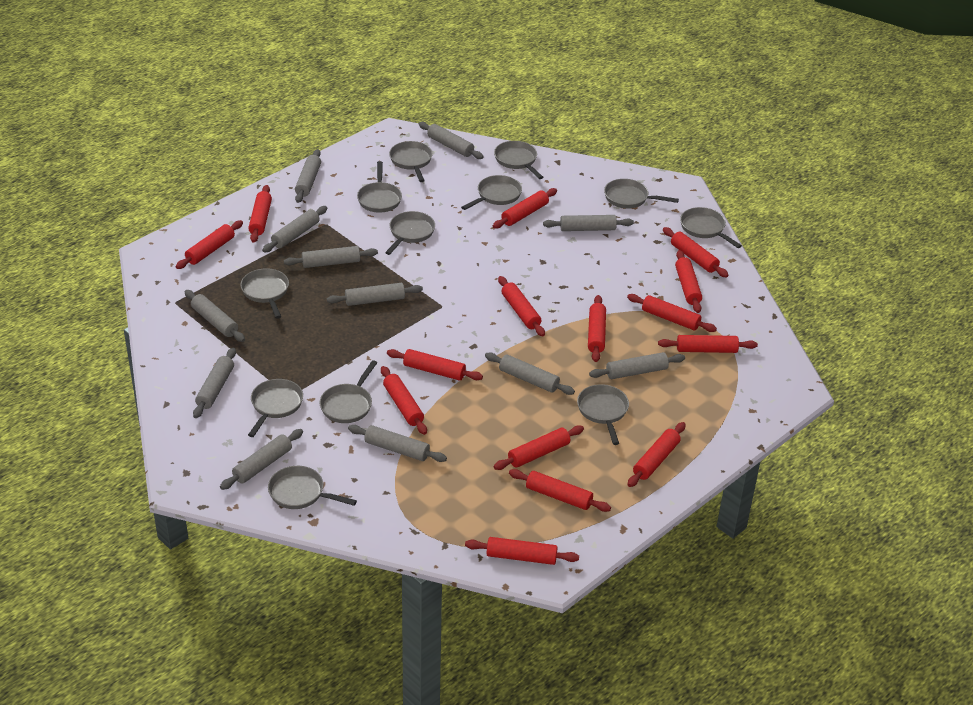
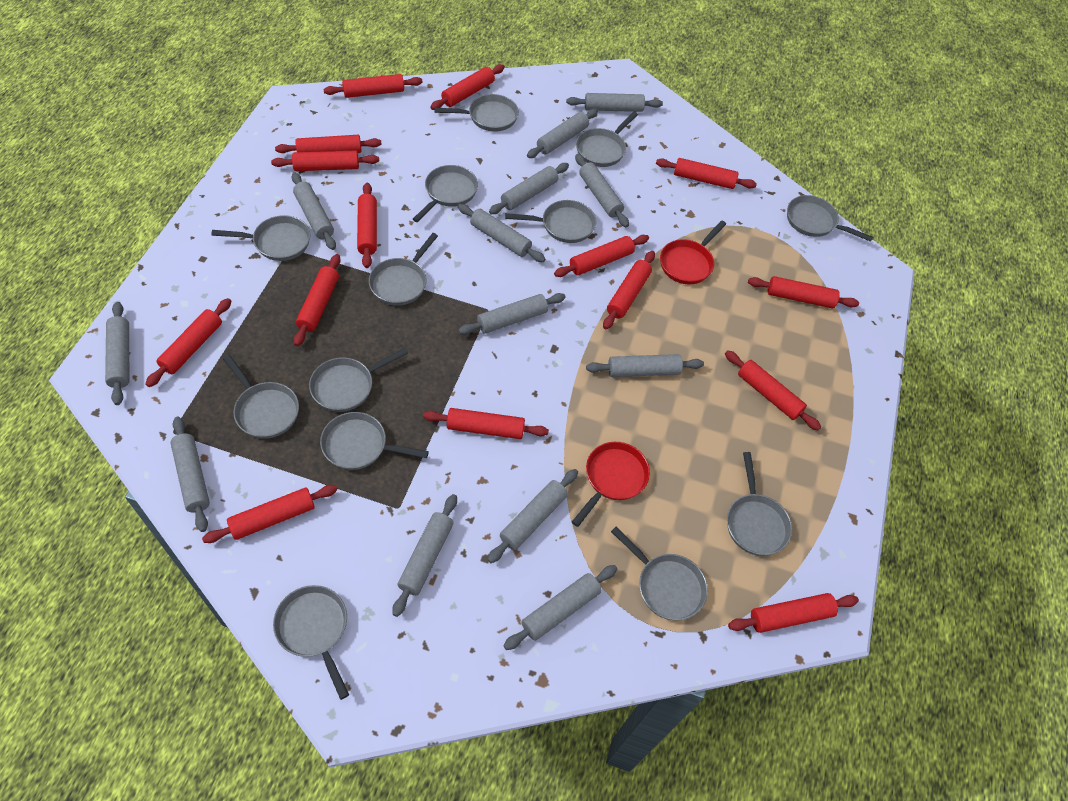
grey pan: [240,268,289,319] [248,379,303,437] [268,466,357,509] [320,360,377,423] [357,161,402,213] [385,211,435,255] [389,141,433,182] [461,175,522,210] [494,141,543,179] [577,384,629,445] [604,179,679,209] [680,207,742,248] = 12 -> [212,215,310,261] [223,355,299,439] [273,585,349,700] [309,348,408,412] [320,412,429,470] [369,233,438,306] [413,165,478,222] [434,94,519,132] [505,200,596,243] [576,111,638,167] [611,526,708,620] [727,452,792,556] [787,195,873,242] = 13
grey rolling pin: [185,290,245,342] [193,348,236,418] [220,429,303,490] [262,206,327,252] [284,246,378,268] [295,149,321,203] [327,283,423,306] [348,425,447,462] [419,122,484,159] [485,353,575,395] [543,215,634,231] [589,352,685,379] = 12 -> [105,302,129,405] [170,417,210,532] [292,173,336,250] [392,494,457,617] [458,204,546,262] [458,293,566,335] [487,469,578,563] [489,163,569,214] [503,565,617,650] [527,109,598,158] [566,93,663,112] [575,154,629,227] [586,354,704,377] = 13
red pan: none = 0 -> [572,442,650,527] [660,220,726,284] = 2

